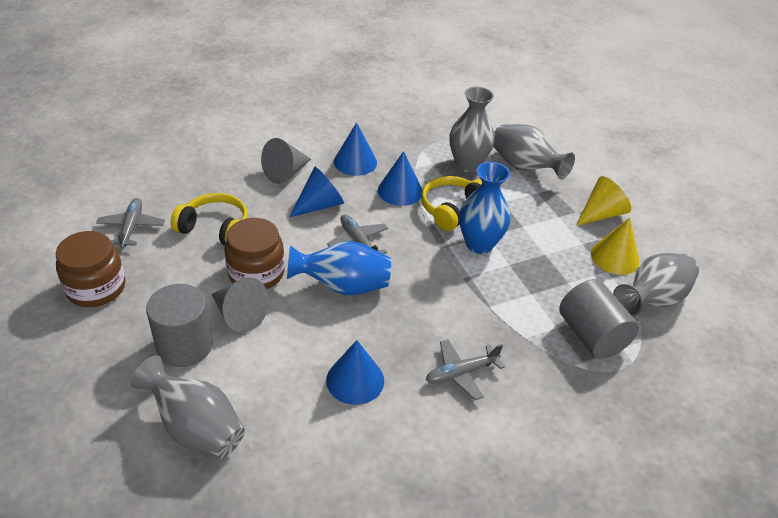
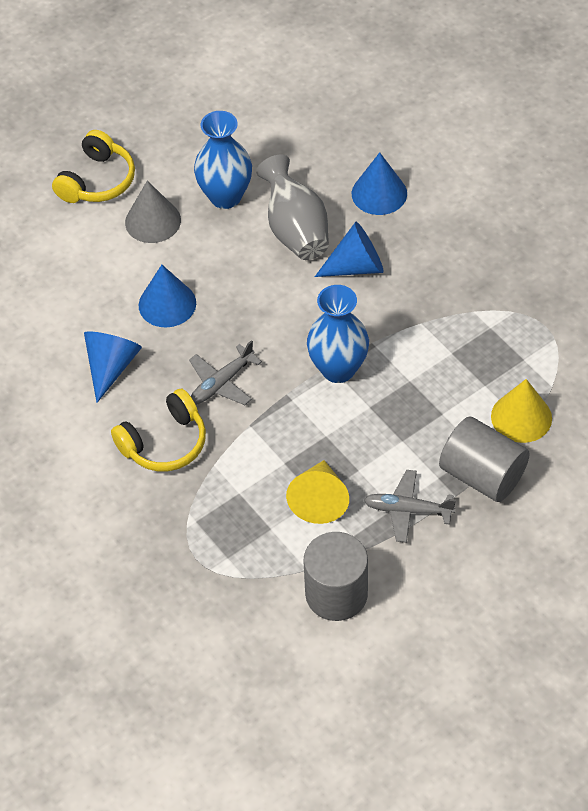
brown jar: [56,231,126,307] [224,218,285,289] = 2 -> none = 0
grey cone: [212,277,269,333] [261,138,311,184] = 2 -> [125,181,181,243] = 1
grey plane: [96,198,165,248] [327,214,388,254] [426,339,505,400] = 3 -> [189,340,262,405] [364,470,456,543] = 2
grey vase: [130,355,245,459] [450,87,495,172] [493,124,575,180] [613,253,699,317] = 4 -> [256,155,329,260] = 1

